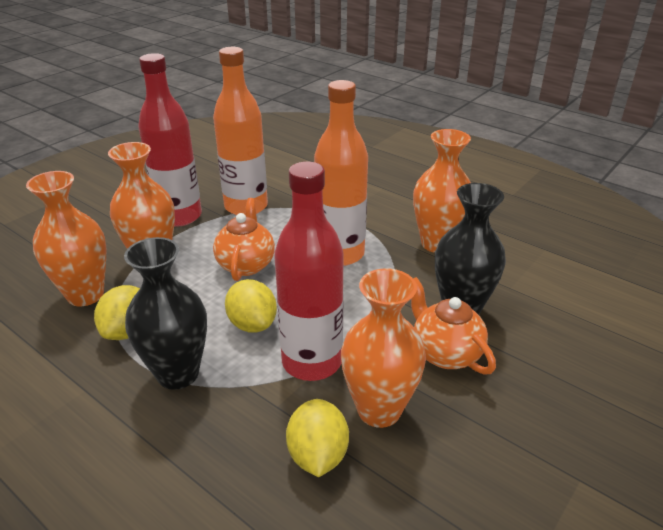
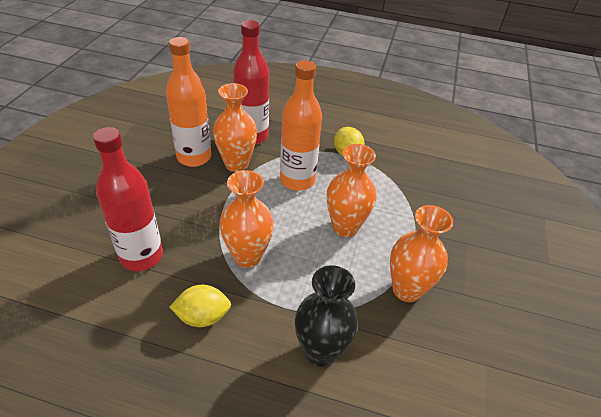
black vase: [124,237,207,390] [435,183,506,315] = 2 -> [295,265,358,367] = 1
orange teapot: [213,198,275,281] [411,277,496,375] = 2 -> none = 0
yellow lemon: [94,285,140,340] [225,279,277,333] [286,399,349,477] = 3 -> [170,285,231,327] [334,127,365,156] = 2

